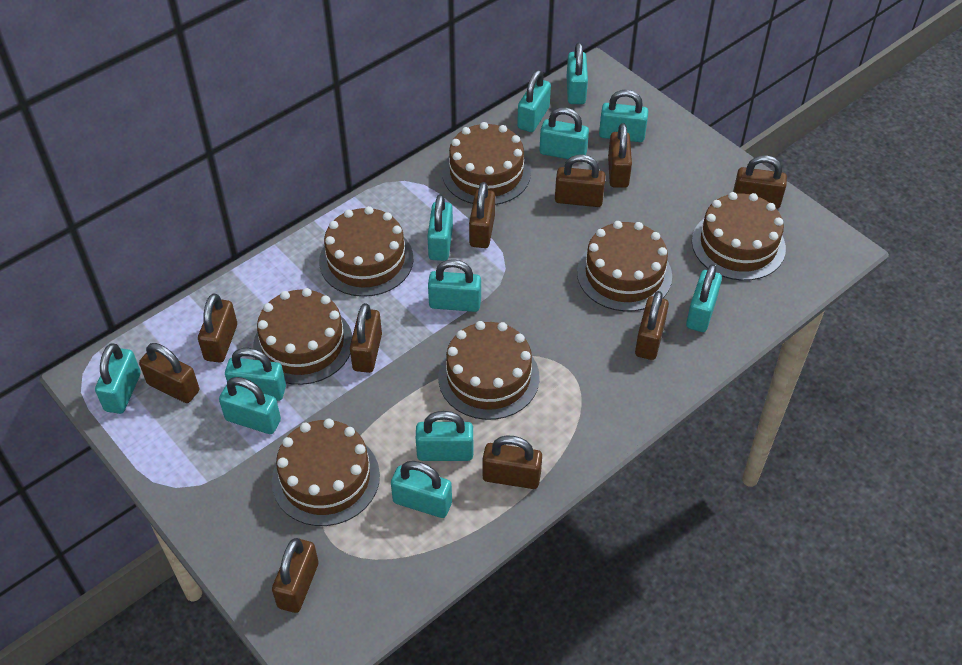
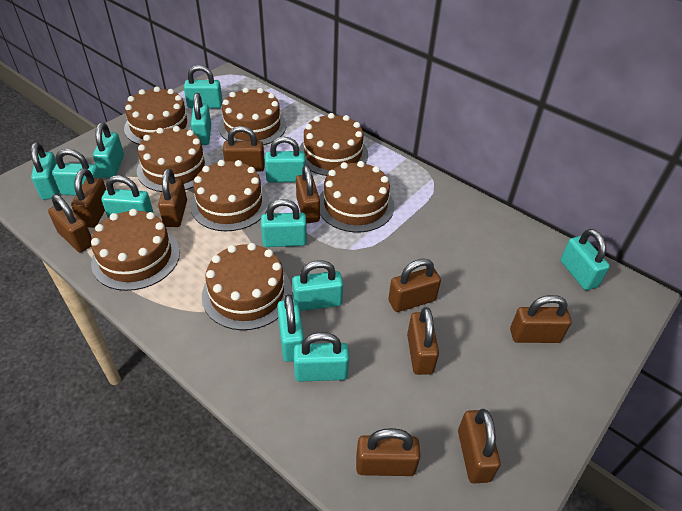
brown cake: [253,288,352,385] [272,419,380,526] [319,206,413,297] [438,321,540,420] [442,122,531,205] [577,221,672,312] [692,192,786,281] = 7 -> [91,209,180,291] [124,87,192,145] [137,126,212,192] [190,160,269,231] [202,243,292,330] [219,88,286,145] [299,113,368,176] [319,161,394,233] = 8

